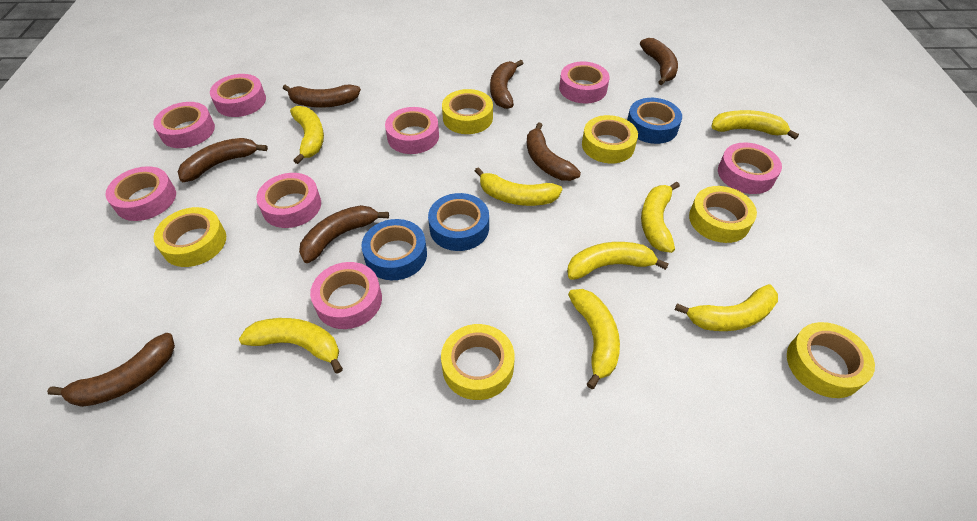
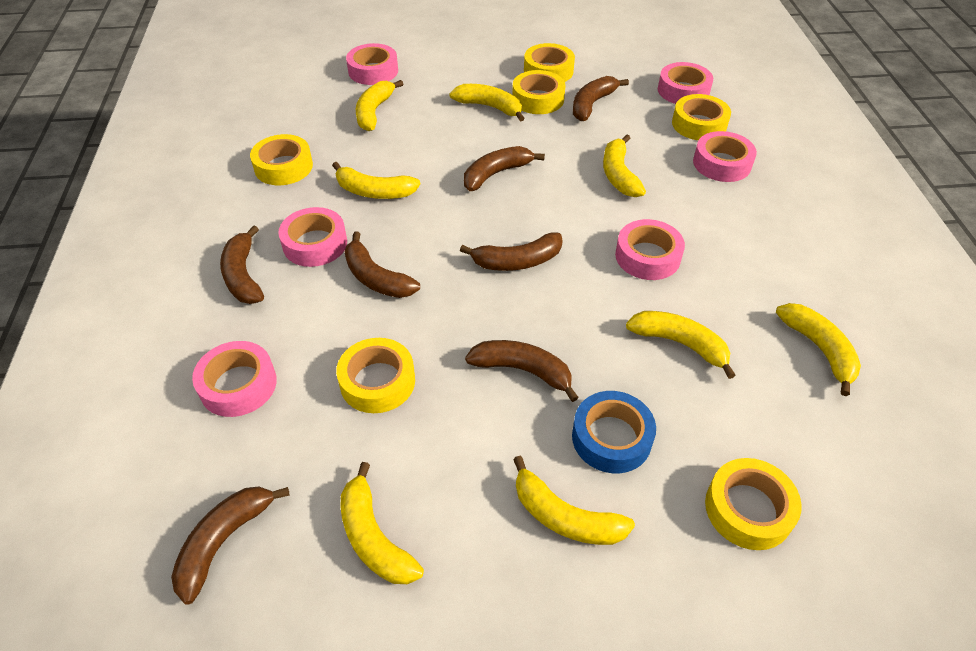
blue tape: [361,219,427,280] [428,193,489,251] [627,98,682,144] = 3 -> [572,391,656,473] = 1
pink tape: [105,166,176,221] [153,102,215,148] [210,74,266,117] [256,173,321,228] [310,262,382,329] [385,107,439,154] [559,62,610,104] [718,143,782,194] = 8 -> [192,341,277,417] [278,207,347,267] [346,43,398,85] [615,219,685,280] [658,62,713,104] [693,131,757,182] = 6

